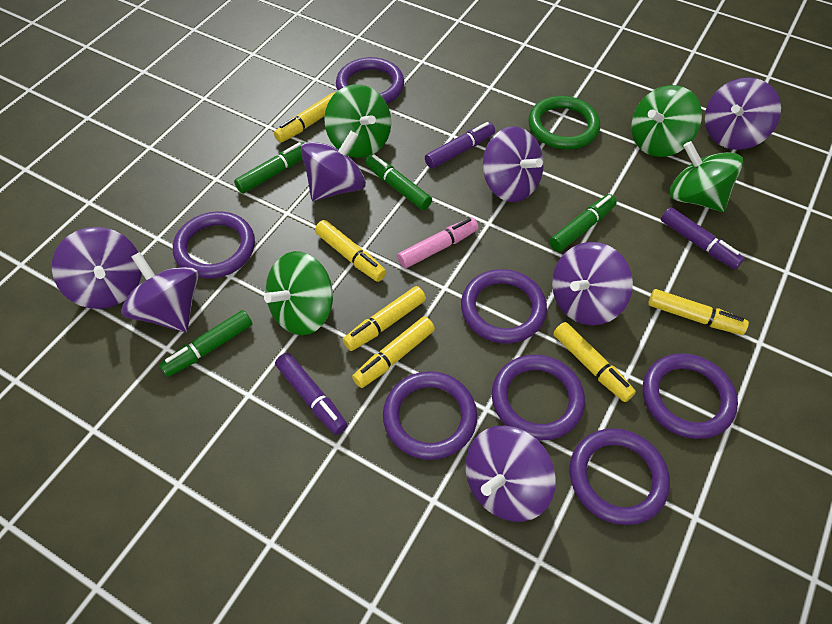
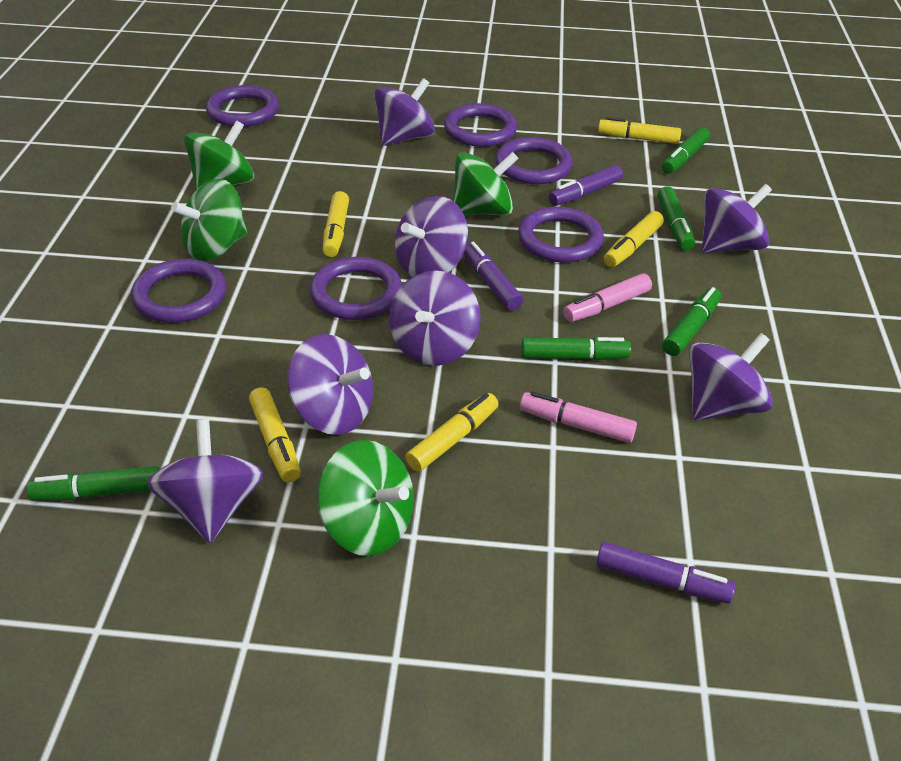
green marker: [159,310,252,377] [234,142,304,194] [365,154,432,210] [549,194,617,252] = 4 -> [27,466,160,501] [521,337,631,360] [658,186,695,251] [662,127,710,174] [662,287,721,356] = 5
green ring: [528,96,600,149] = 1 -> none = 0
pink marker: [397,218,478,269] = 1 -> [520,392,637,443] [563,273,652,322] = 2
purple ring: [173,211,255,278] [336,57,404,103] [383,371,477,460] [461,269,547,344] [492,355,585,441] [570,428,670,525] [643,353,738,439] = 7 -> [131,259,227,323] [206,85,279,127] [310,257,402,320] [444,103,517,147] [496,137,573,184] [518,207,604,263] = 6
yellow marker: [274,93,335,143] [315,220,386,282] [343,286,426,351] [352,316,435,388] [553,322,636,402] [648,289,749,335] = 6 -> [249,387,301,483] [323,191,349,257] [405,393,499,472] [598,117,681,144] [604,211,664,267] = 5

